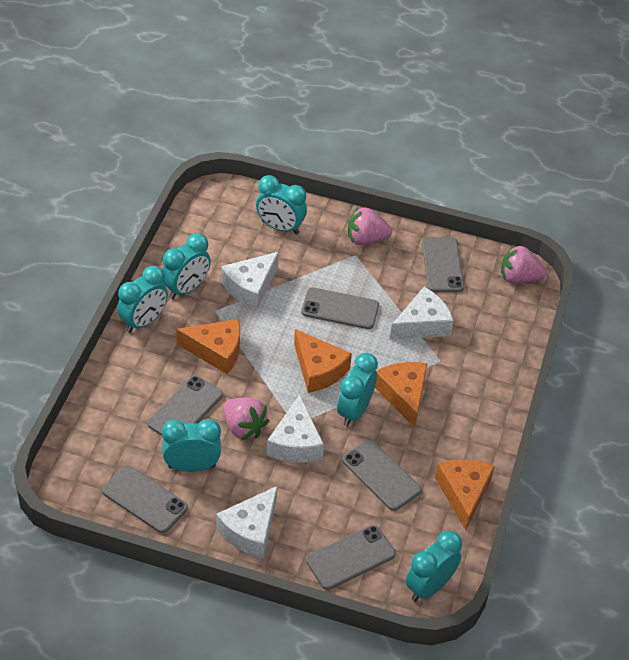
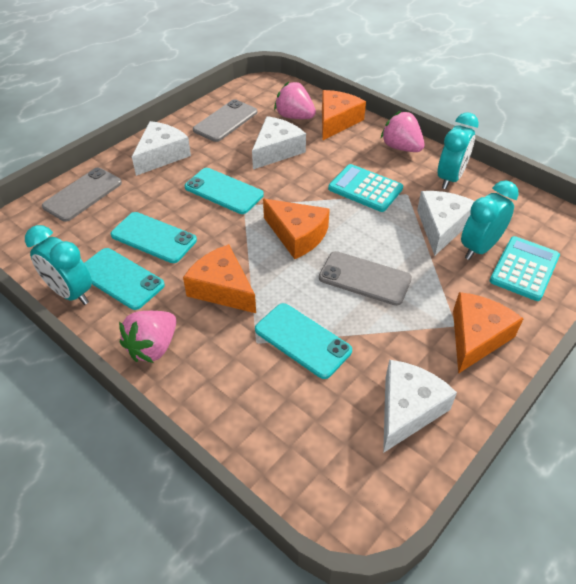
grey phone: [102,466,188,533] [147,376,223,436] [301,287,379,329] [306,525,395,590] [342,440,421,511] [422,237,464,292] = 6 -> [42,168,122,222] [193,99,257,142] [319,251,412,306] = 3
turquoise calculator: none = 0 -> [328,164,403,212] [490,236,560,301] = 2
turquoise clock: [117,266,168,333] [162,233,211,299] [162,419,221,472] [256,175,307,235] [337,353,378,426] [406,531,462,601] = 6 -> [25,225,92,305] [438,112,479,189] [461,180,519,260] = 3
turquoise phone: none = 0 -> [84,248,165,310] [111,212,197,263] [185,168,264,214] [255,303,352,379] = 4

